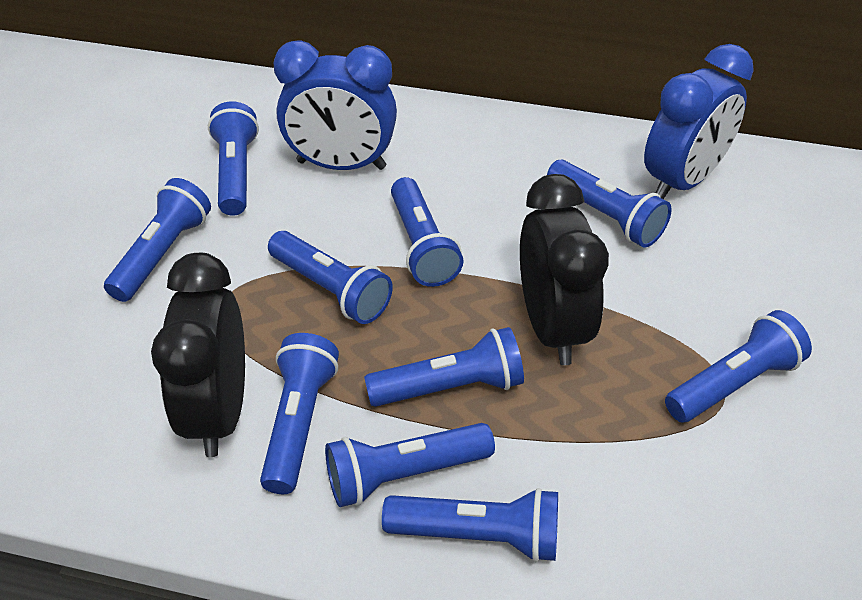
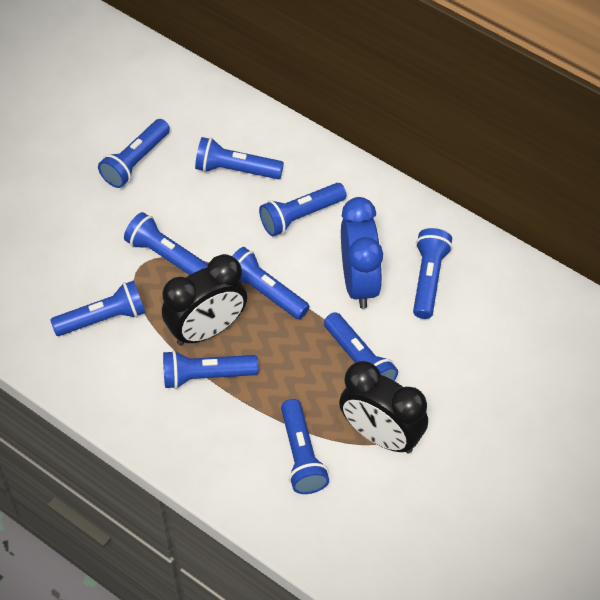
blue clock: [274,40,397,170] [644,44,754,199] = 2 -> [341,197,383,309] = 1

